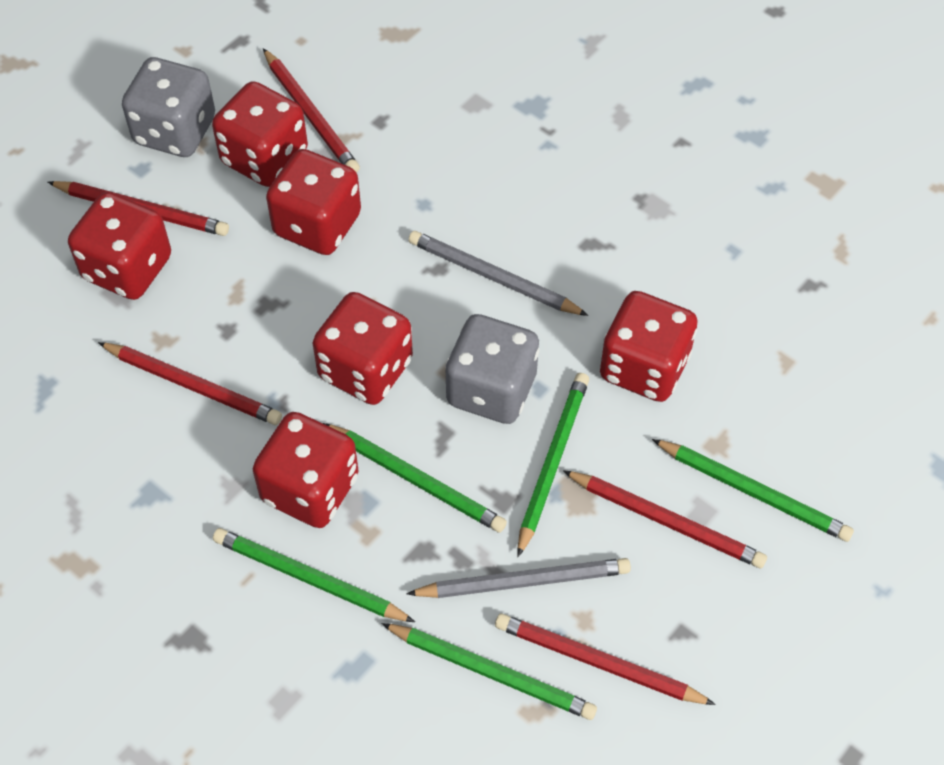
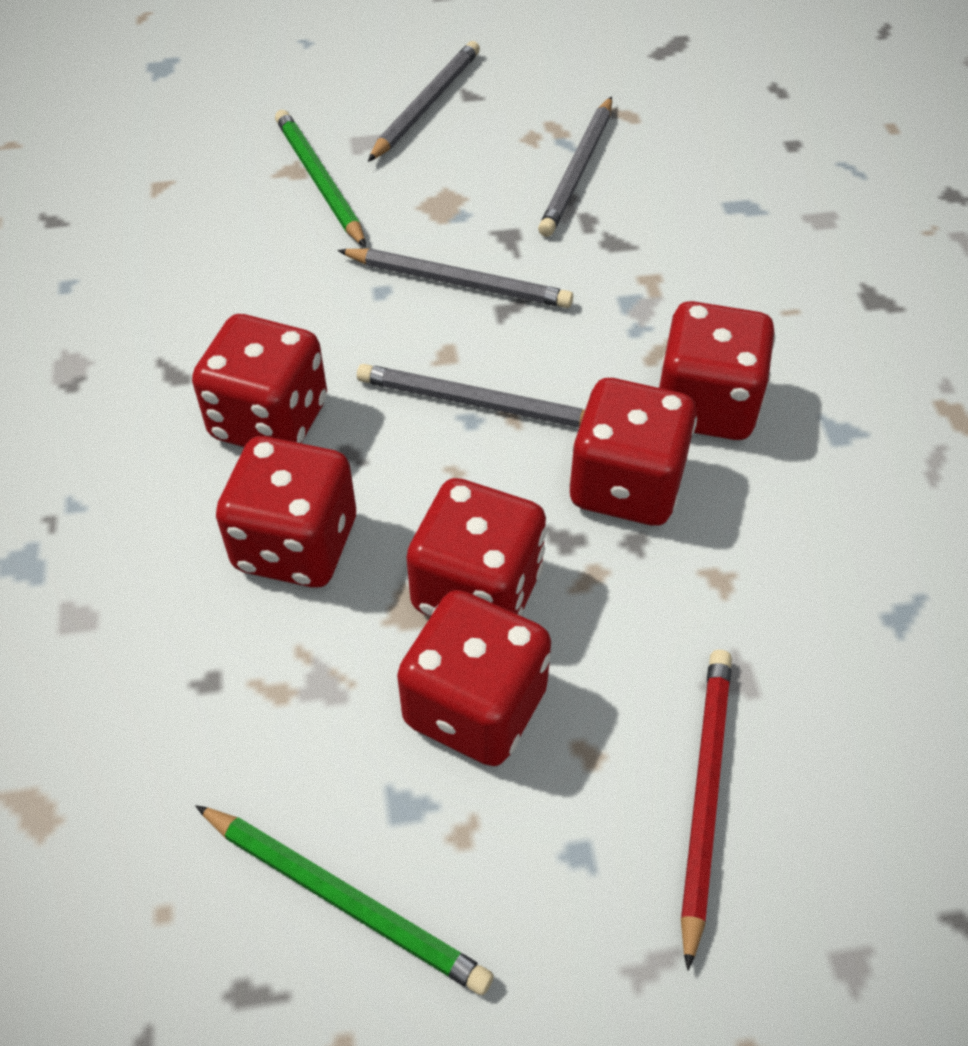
green pencil: [213,528,415,622] [323,423,507,533] [381,623,597,720] [517,373,589,557] [652,439,854,542] = 5 -> [195,805,494,995] [275,110,366,247] = 2
grey dice: [122,57,215,157] [445,314,540,424] = 2 -> none = 0
grey pencil: [406,558,631,598] [408,231,588,316] = 2 -> [337,249,573,308] [357,364,585,428] [368,41,480,162] [538,96,612,237] = 4
red pencil: [48,181,229,236] [98,342,282,425] [263,48,360,173] [495,613,716,705] [563,470,767,569] = 5 -> [681,650,732,971] = 1

